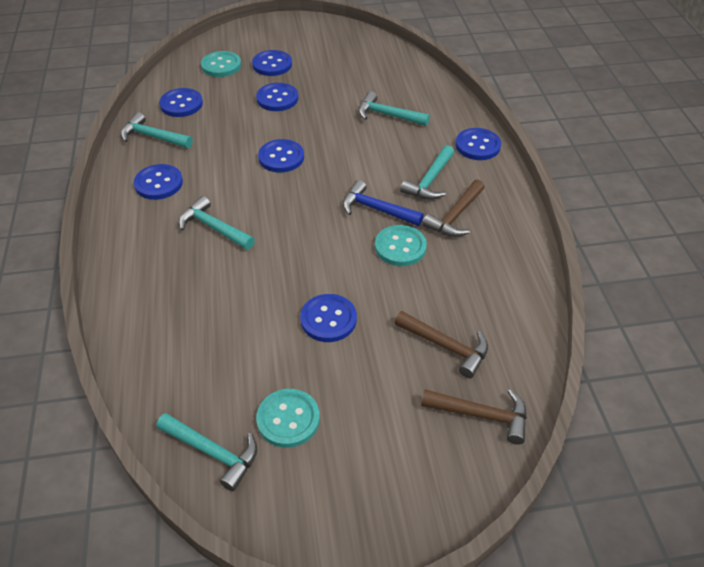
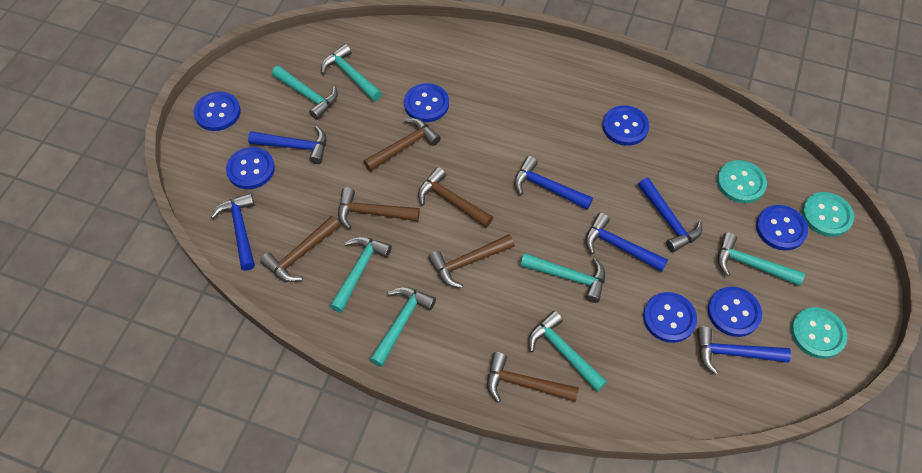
blue hammer: [343,180,424,226] = 1 -> [211,193,255,271] [248,126,326,164] [514,156,593,210] [585,213,668,272] [638,178,702,252] [697,326,791,375] = 6
brown hammer: [395,311,488,378] [421,389,527,445] [422,180,485,237] = 3 -> [260,216,340,282] [338,187,420,229] [363,118,441,172] [418,167,493,228] [428,234,515,288] [487,352,579,402] = 6
turquoise hammer: [121,112,193,148] [156,413,257,491] [179,196,255,250] [358,91,430,126] [400,145,454,200] = 5 -> [272,66,338,120] [321,44,382,101] [330,237,392,313] [370,287,436,367] [520,253,605,303] [528,311,607,392] [718,232,805,286] = 7

